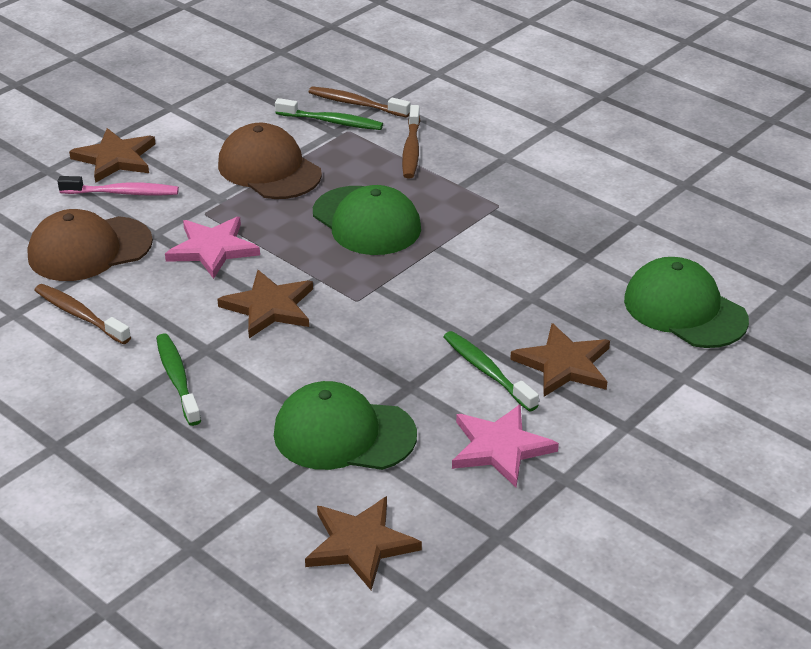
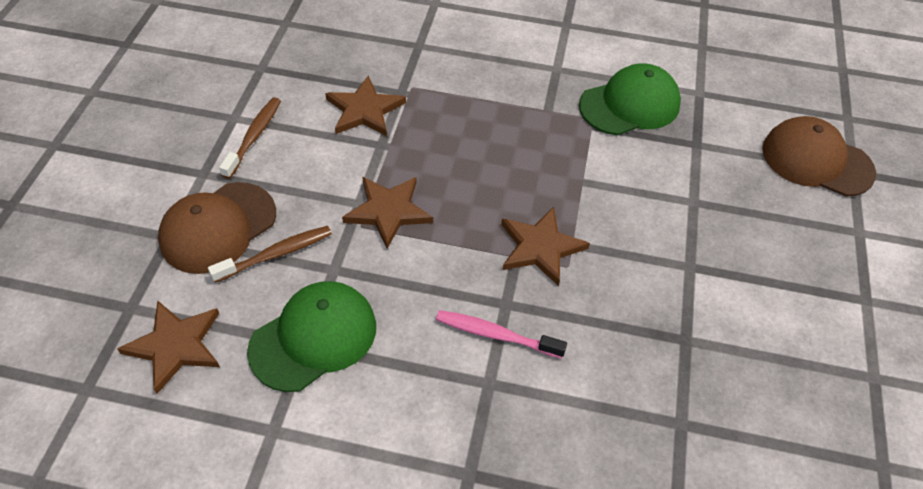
brown toothbrush: [34,284,131,344] [309,86,410,118] [402,105,420,178] = 3 -> [208,226,332,283] [219,97,281,179] = 2
green cap: [274,381,417,470] [313,185,421,255] [624,257,749,348] = 3 -> [247,281,376,392] [579,63,681,135] = 2
green toothbrush: [156,333,201,426] [275,98,383,130] [443,331,539,412] = 3 -> none = 0
pink star: [165,217,260,279] [452,404,559,487] = 2 -> none = 0

